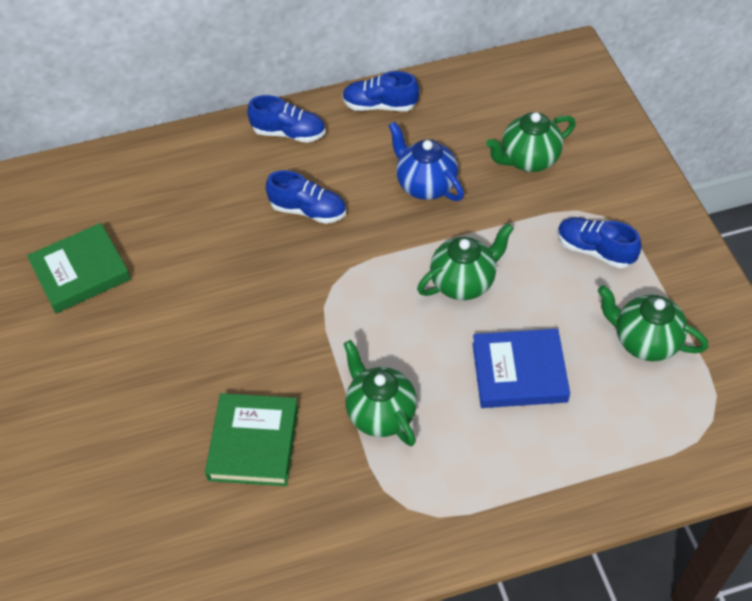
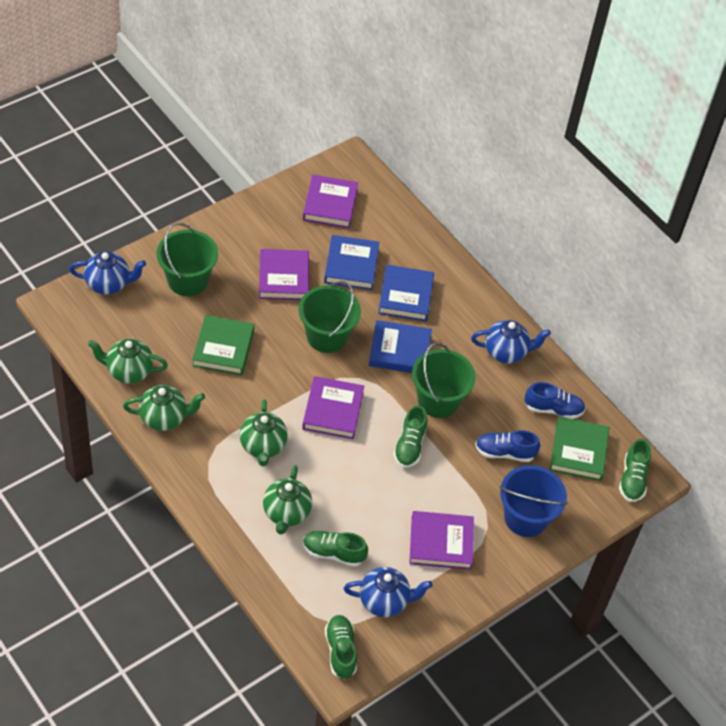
blue book: [472,329,570,408] = 1 -> [324,235,379,290] [369,320,432,373] [378,265,434,321] = 3
blue bucket: none = 0 -> [499,465,568,537] = 1
blue shoe: [248,95,326,143] [266,170,346,224] [342,71,419,111] [557,217,642,269] = 4 -> [475,430,540,462] [525,382,585,419] = 2
blue teapot: [388,122,464,201] = 1 -> [69,251,146,295] [344,567,432,617] [471,320,551,363] = 3
green bucket: none = 0 -> [157,222,218,296] [299,281,361,353] [412,343,476,418] = 3
green shoe: none = 0 -> [303,531,368,567] [325,615,357,679] [393,406,427,468] [619,439,651,502] = 4
purple book: none = 0 -> [259,249,309,300] [302,376,364,439] [303,175,358,228] [409,511,474,570] = 4

